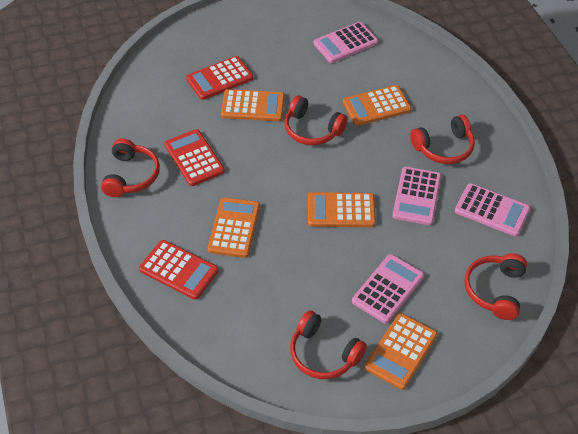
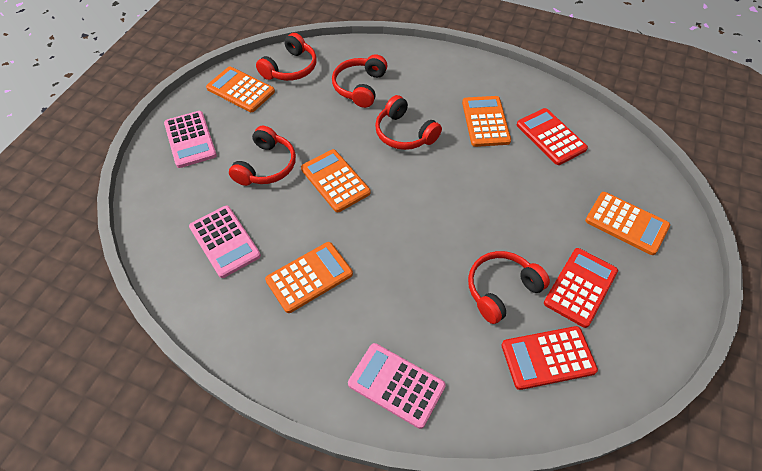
pink calculator: [314,22,378,63] [352,254,424,324] [392,167,441,225] [455,183,530,236] = 4 -> [164,111,217,168] [189,206,261,278] [348,343,446,429] = 3

